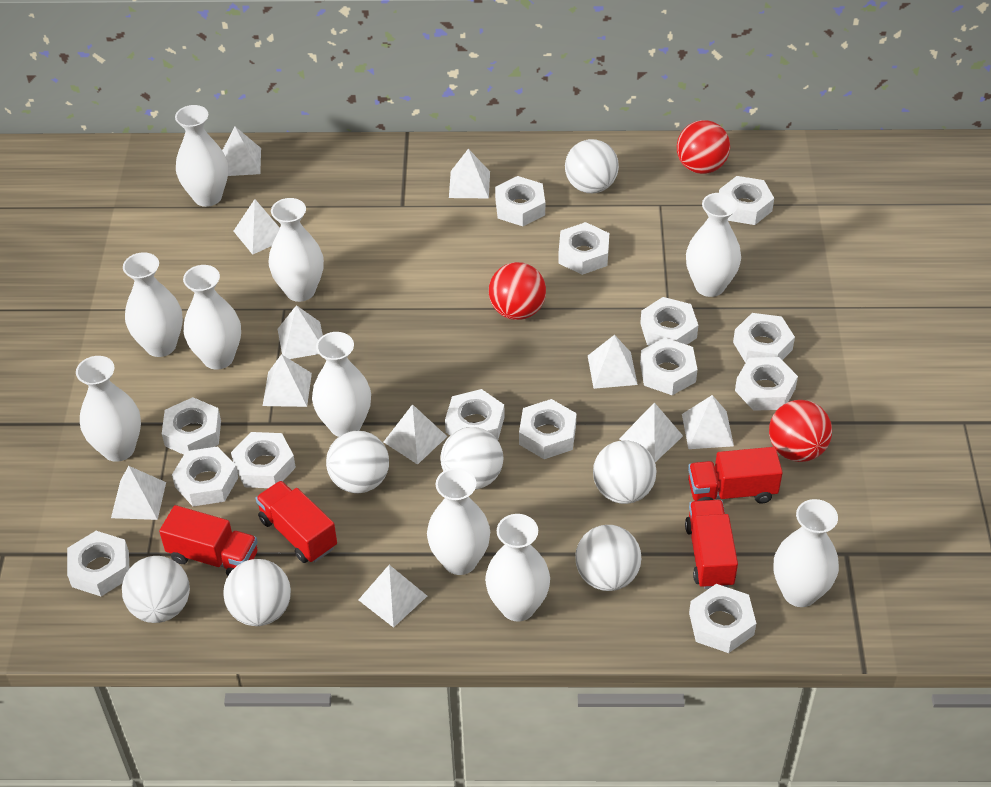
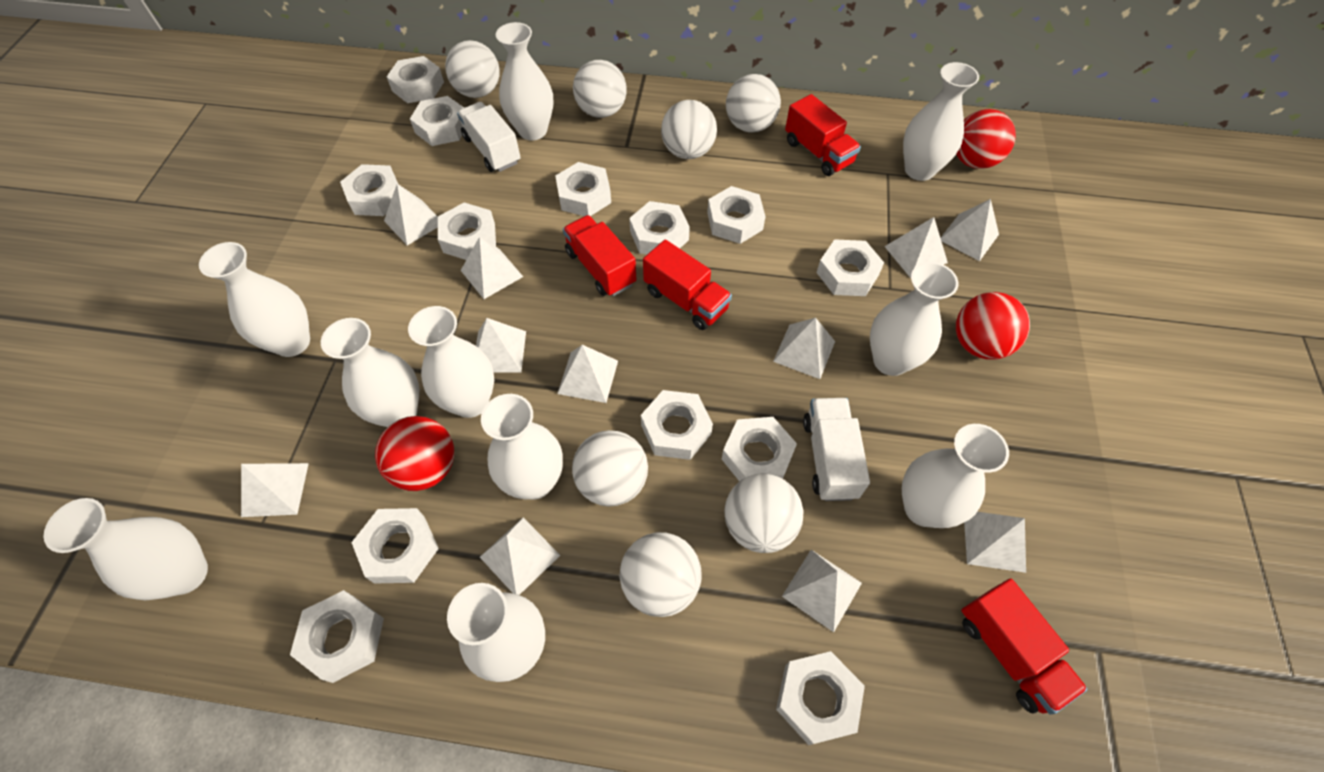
white nut: [67,531,129,596] [162,397,221,455] [172,446,238,506] [231,432,296,488] [445,389,505,440] [495,176,545,226] [519,399,577,459] [558,222,609,275] [640,297,698,346] [640,338,698,395] [689,584,756,653] [719,176,774,225] [733,313,795,363] [735,357,798,411] = 14 -> [290,590,384,683] [340,164,398,216] [351,508,439,584] [387,56,444,103] [410,96,464,146] [438,203,496,260] [555,162,611,216] [629,201,690,254] [641,390,713,460] [707,186,766,244] [722,417,797,481] [776,651,865,745] [817,239,884,296] = 13
white truck: none = 0 -> [457,102,521,172] [803,398,870,501] = 2

